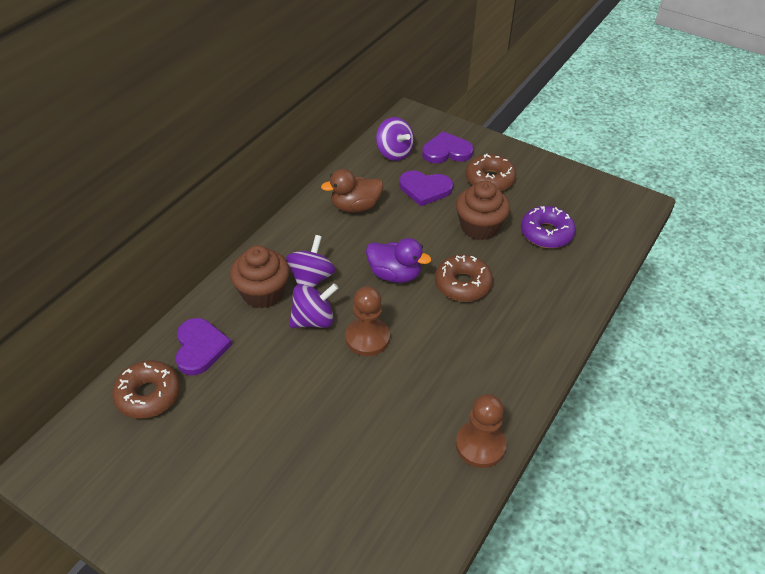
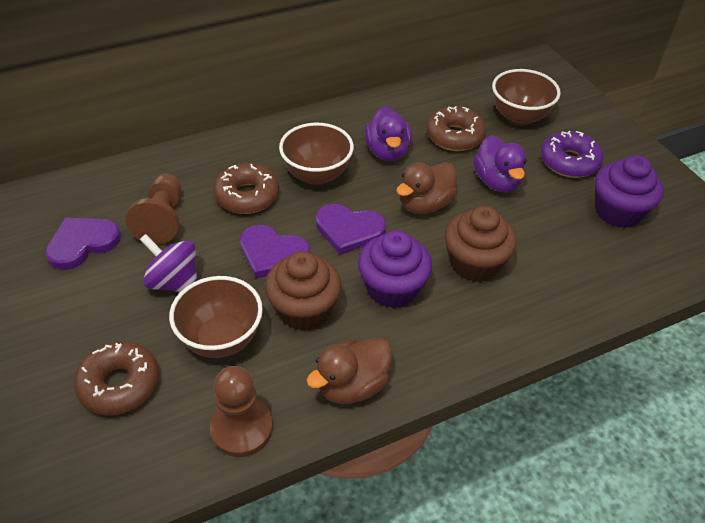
brown bowl: none = 0 -> [169,276,263,358] [279,123,354,185] [492,69,561,126] = 3
brown duck: [321,169,383,213] = 1 -> [306,337,392,404] [396,162,457,214] = 2
purple cupcake: none = 0 -> [358,230,432,309] [595,155,664,228] = 2
purple duck: [366,238,432,283] = 1 -> [364,106,412,161] [473,135,527,192] = 2
purple spinning top: [286,235,336,288] [289,283,338,328] [376,117,414,161] = 3 -> [140,234,197,292] = 1

